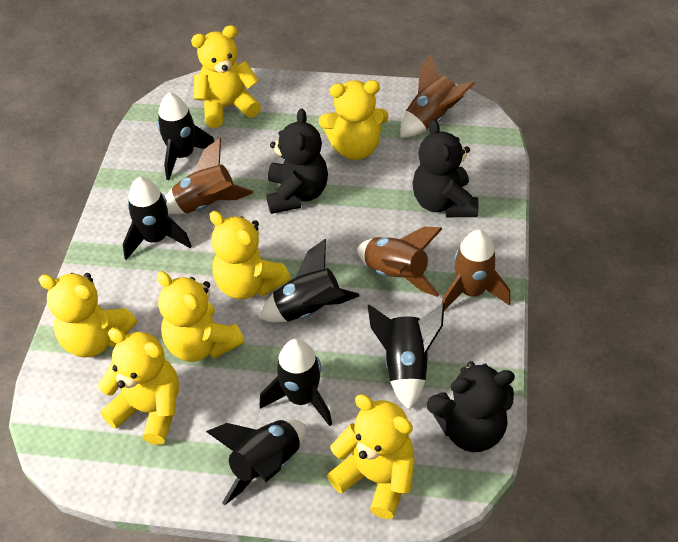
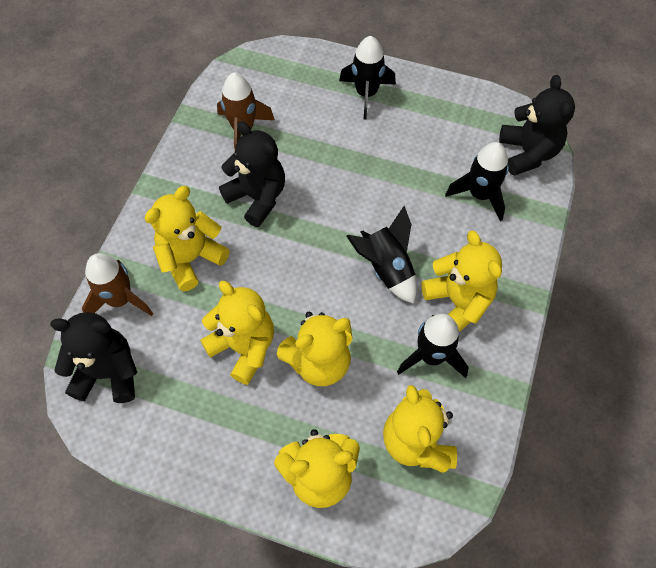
black rocket: [123,177,191,260] [157,92,215,180] [206,419,306,505] [259,239,359,322] [259,339,332,426] [367,303,444,410] = 6 -> [339,36,396,120] [347,206,417,304] [397,314,468,378] [445,142,509,221] = 4
brown rocket: [165,138,253,214] [357,227,443,297] [400,54,475,138] [442,230,510,310] = 4 -> [82,253,153,316] [217,73,275,149] = 2
yellow teddy bear: [38,273,137,358] [98,328,179,445] [157,271,244,362] [191,25,261,128] [209,211,291,299] [319,80,389,160] [327,394,415,519] = 7 -> [144,186,230,291] [200,281,274,385] [274,429,360,508] [277,312,353,386] [383,385,457,473] [421,230,502,332] = 6

